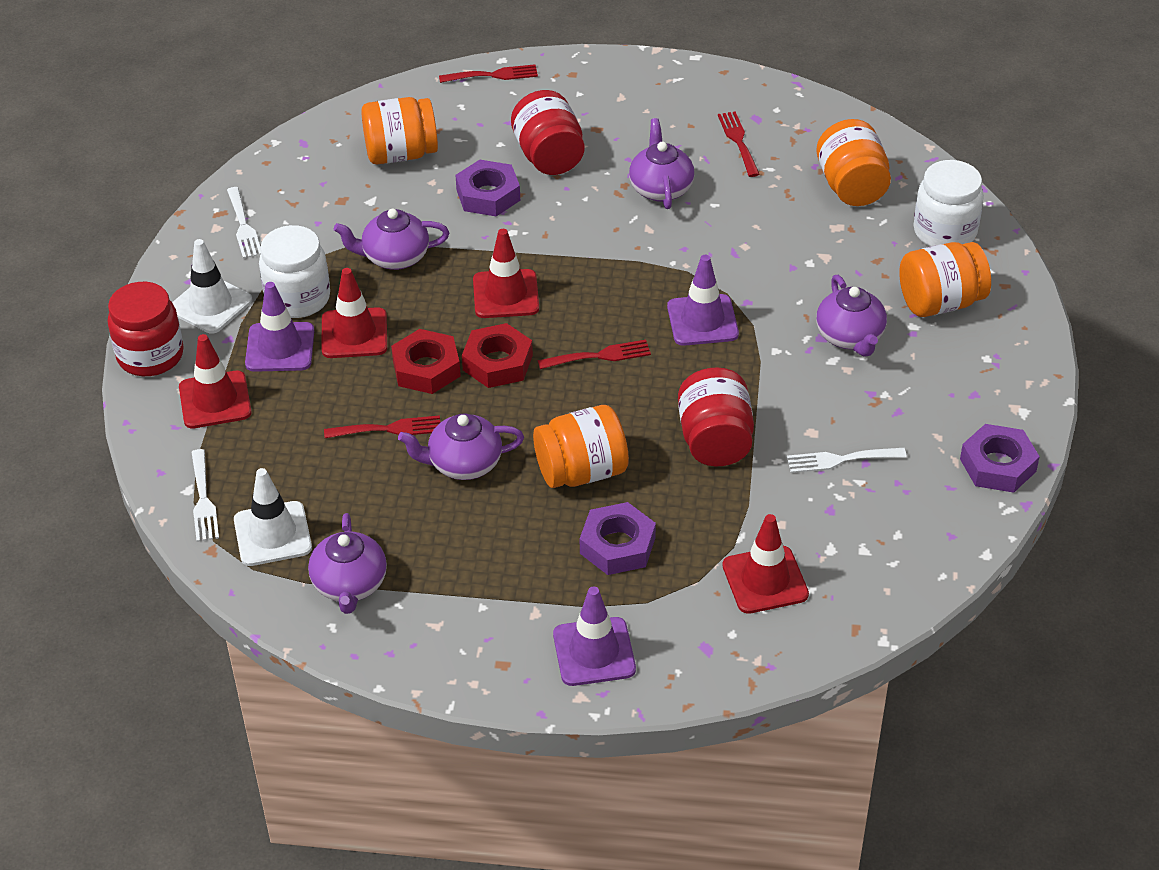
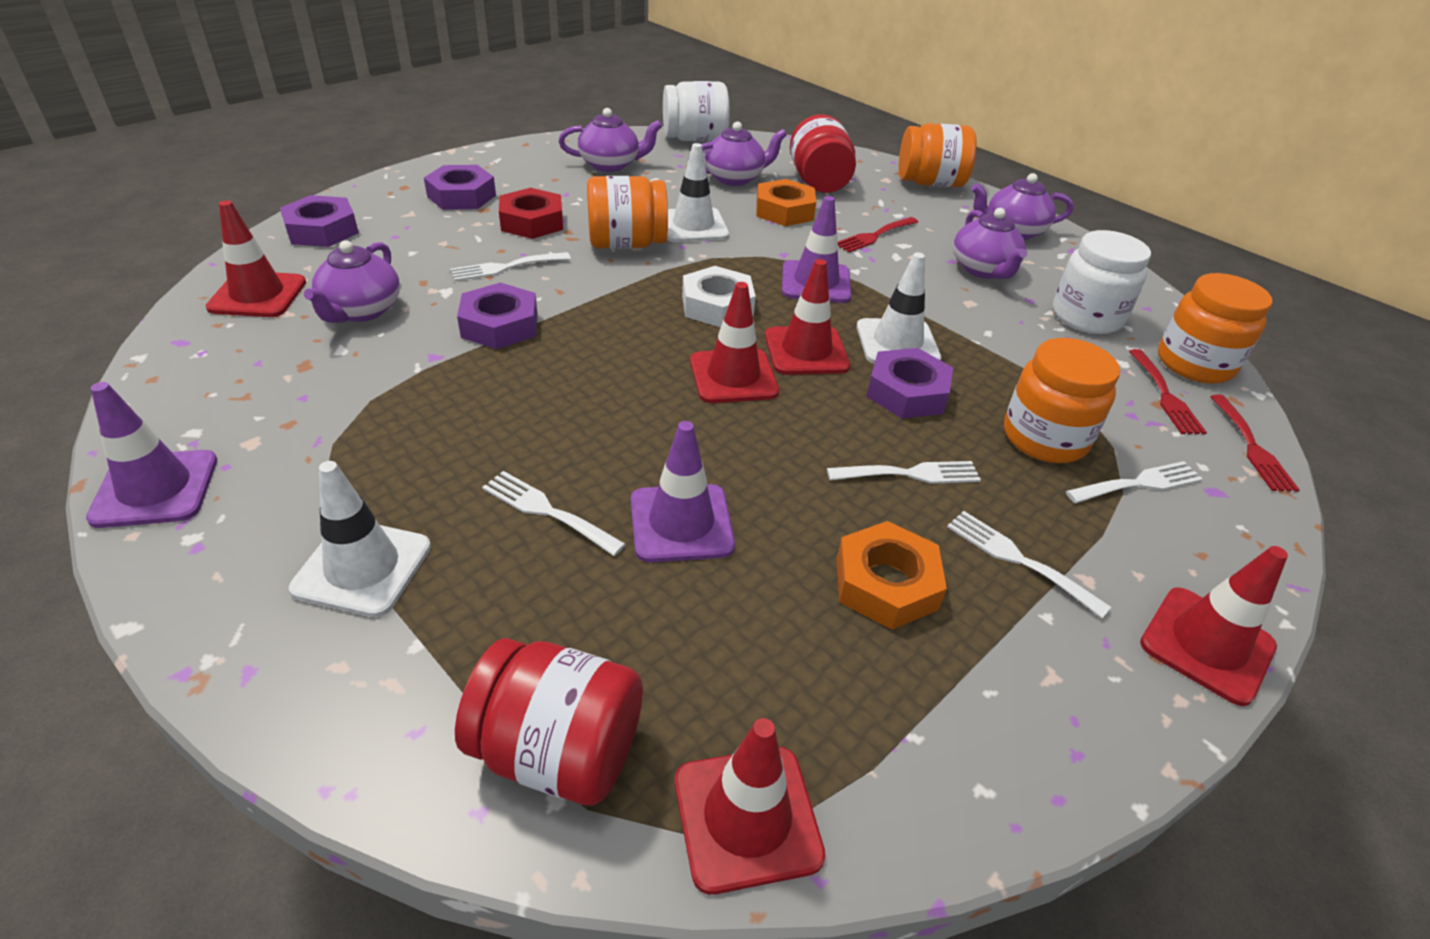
orange nut: none = 0 -> [756,179,816,226] [836,521,947,630] = 2
purple nut: [455,160,520,216] [580,502,656,575] [960,424,1040,493] = 3 -> [280,195,359,247] [424,165,496,210] [457,282,538,349] [867,348,953,419] = 4
red fork: [324,415,440,438] [439,64,538,83] [538,340,651,369] [718,111,760,177] = 4 -> [838,217,918,253] [1129,349,1207,434] [1210,395,1300,492] = 3
red jar: [108,282,184,376] [511,90,585,175] [678,367,754,467] = 3 -> [455,638,643,806] [790,114,856,193] = 2
red nut: [391,329,461,394] [462,323,533,388] = 2 -> [499,188,563,239] = 1
red traffic cone: [179,334,252,428] [321,268,387,358] [473,229,539,318] [722,514,809,614] = 4 -> [206,200,306,317] [675,718,826,895] [690,282,779,403] [765,259,850,375] [1140,546,1288,706] = 5
white fork: [191,449,219,542] [227,187,261,259] [787,448,907,473] = 3 -> [450,252,571,281] [482,471,626,556] [827,461,981,484] [947,511,1111,618] [1066,461,1203,503] = 5
white nut: none = 0 -> [682,266,756,327] = 1
white traffic cone: [172,239,253,334] [234,468,312,566] = 2 -> [289,461,431,617] [667,143,729,242] [857,252,941,364] = 3

